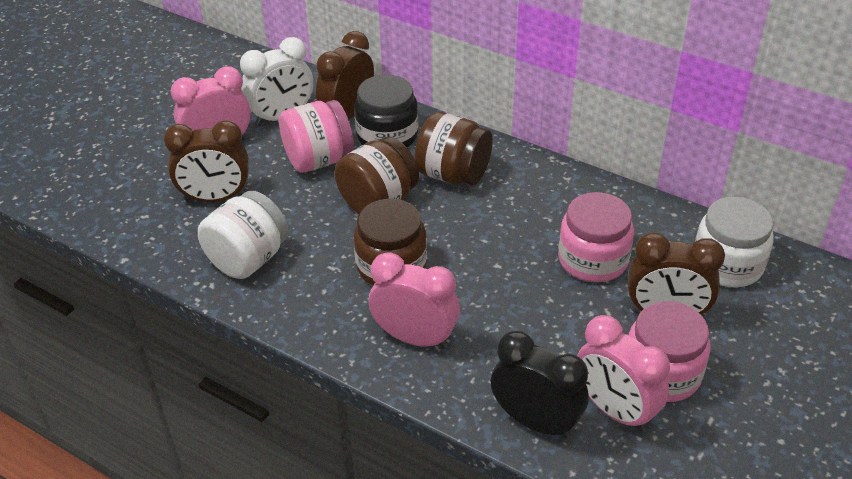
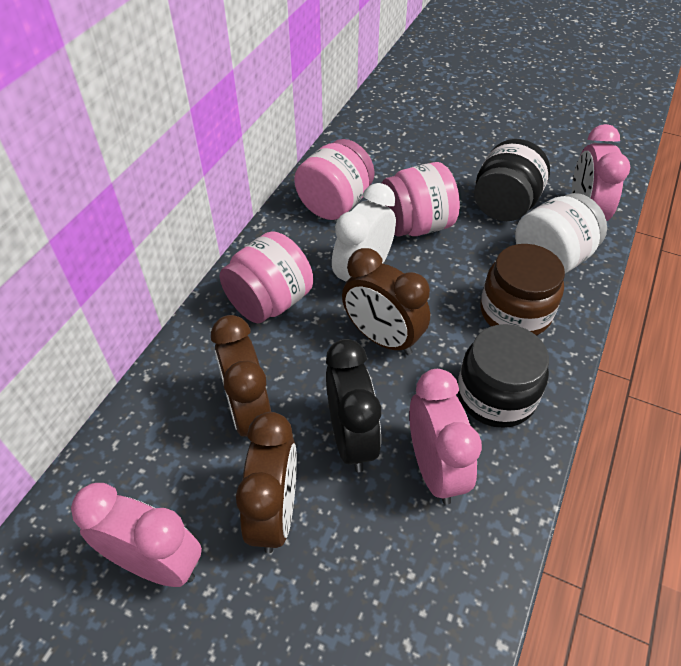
black jar: [354,75,418,147] = 1 -> [458,324,549,428] [474,139,550,221] = 2
brown jar: [335,137,419,214] [354,199,427,285] [415,112,493,186] = 3 -> [480,244,565,336] = 1
white jar: [198,191,288,279] [695,197,774,287] = 2 -> [515,193,607,274] = 1

